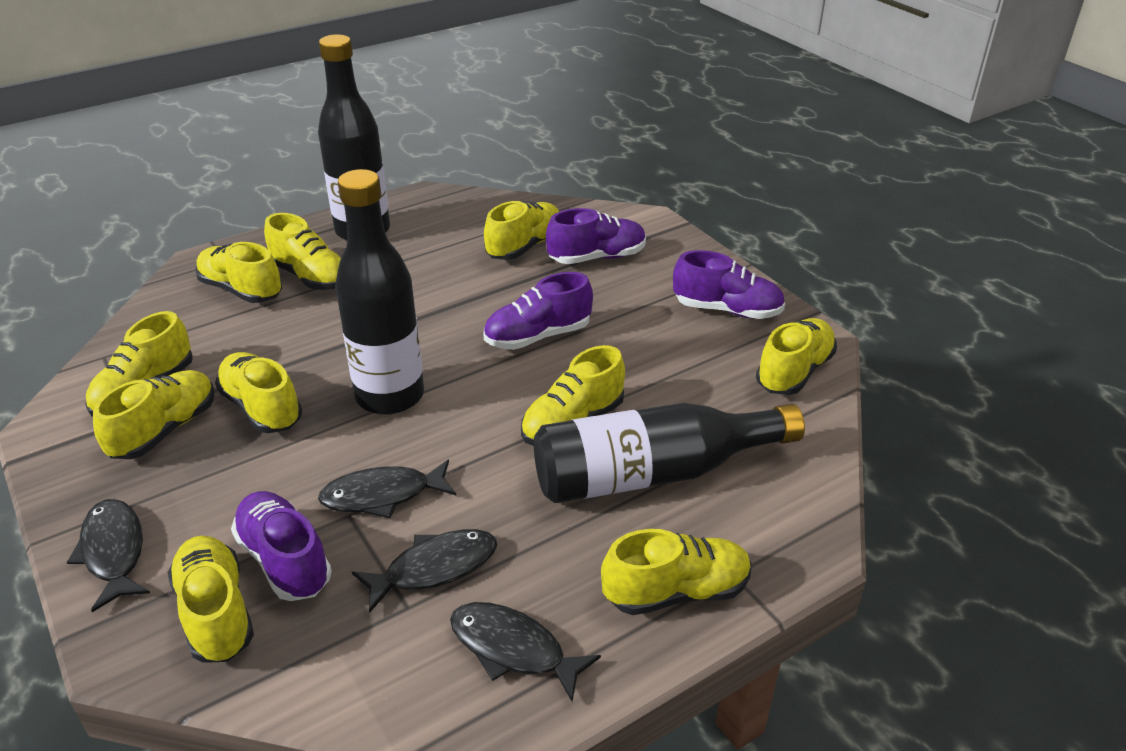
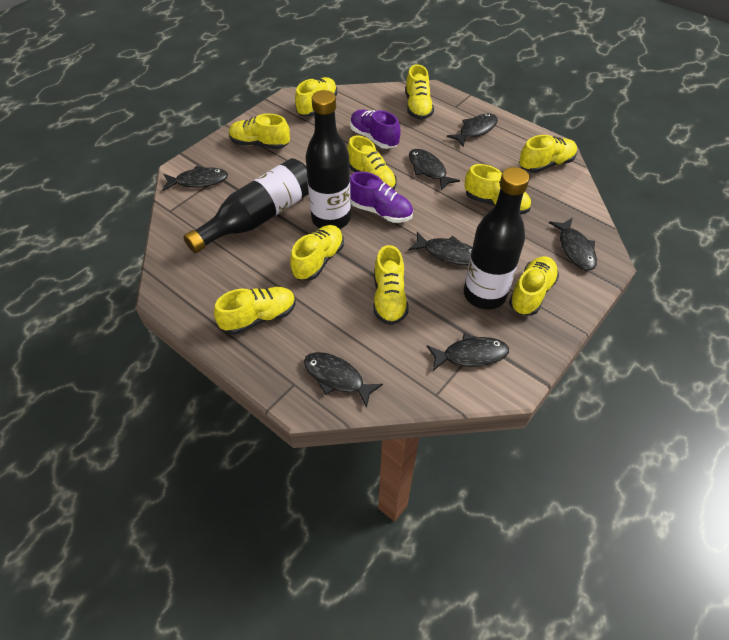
black fish: [67,499,150,612] [318,460,456,518] [352,529,497,613] [450,602,601,702] = 4 -> [162,166,228,191] [304,352,383,408] [408,232,473,265] [409,149,460,190] [427,333,509,371] [447,114,498,147] [549,218,597,270] = 7
purple shoe: [231,491,332,601] [484,272,593,350] [546,208,646,264] [673,250,785,319] = 4 -> [350,110,401,149] [350,171,413,223] = 2

